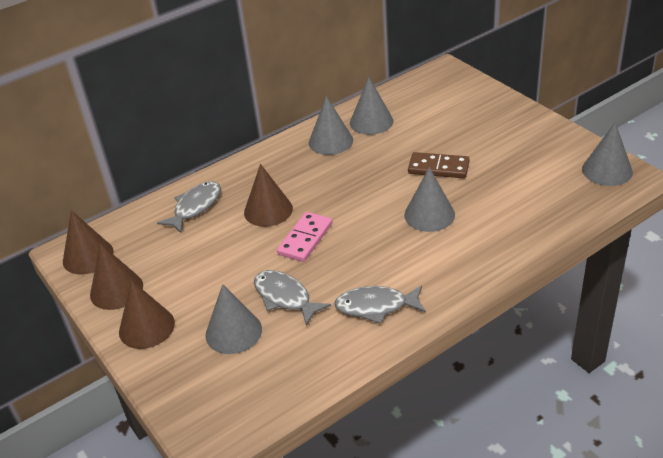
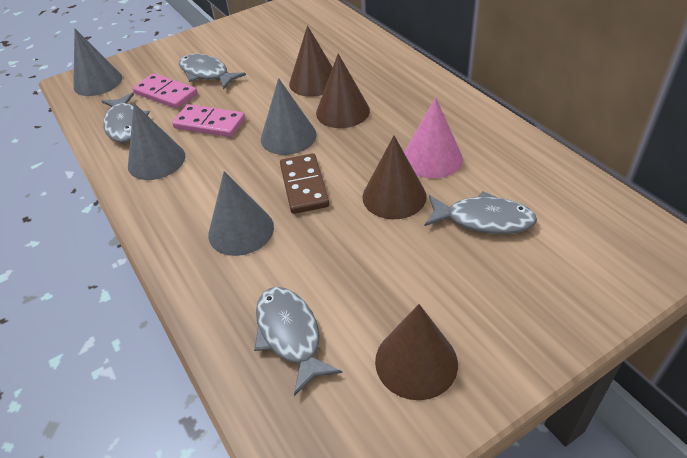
grey cone: [206,284,262,354] [309,96,353,155] [350,77,393,135] [404,167,455,232] [582,122,633,186] = 5 -> [73,29,122,96] [128,103,185,180] [208,171,274,256] [261,78,317,155] = 4
grey fish: [157,181,221,233] [254,270,331,326] [334,285,426,324] = 3 -> [102,92,150,143] [179,54,246,90] [254,287,342,396] [424,191,537,234] = 4
pink cone: none = 0 -> [404,97,463,178] = 1
pink domino: [277,212,332,262] = 1 -> [132,73,197,109] [172,104,245,137] = 2

